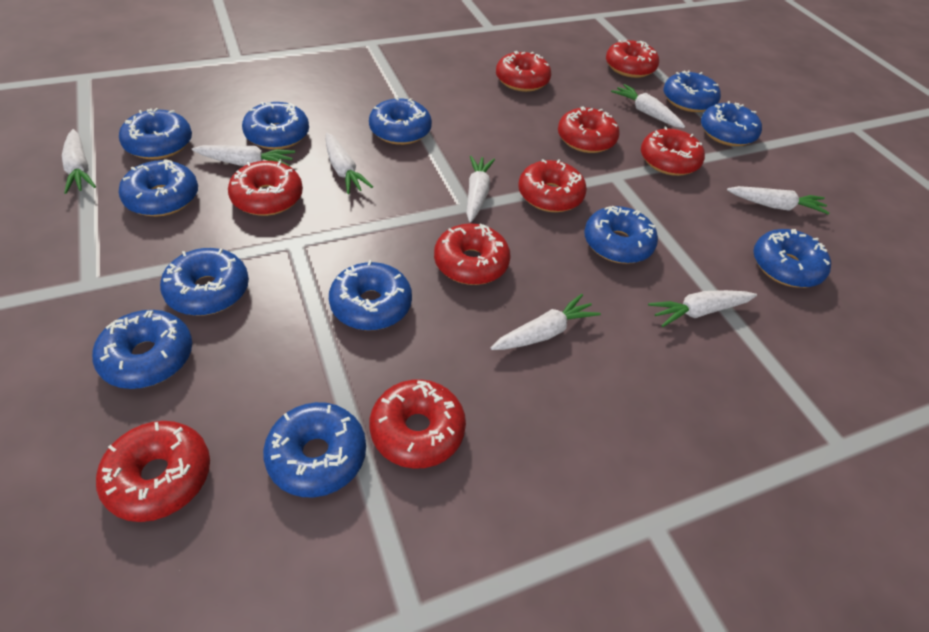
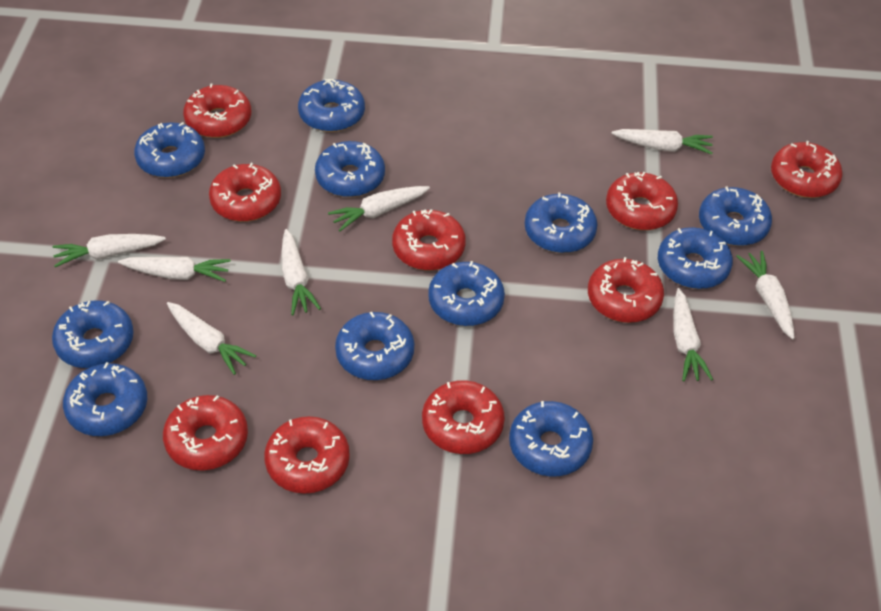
blue donut: [92,310,192,389] [119,108,192,159] [119,159,198,217] [160,248,249,316] [242,102,309,150] [263,402,366,497] [329,260,412,331] [369,97,432,145] [584,206,658,264] [663,70,721,112] [701,101,762,146] [753,229,831,288] = 12 -> [52,300,134,368] [63,362,147,436] [134,122,205,178] [298,79,365,132] [315,141,385,197] [335,312,414,380] [428,261,505,326] [509,401,593,476] [525,192,597,253] [658,227,733,289] [699,186,772,246] = 11

